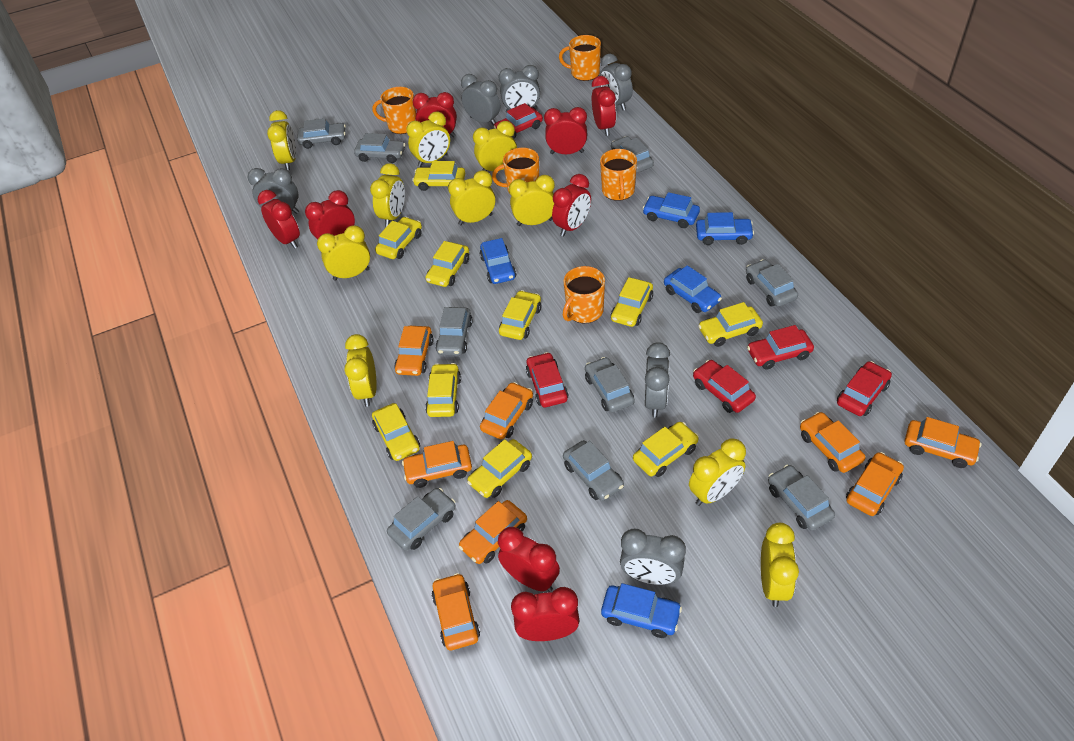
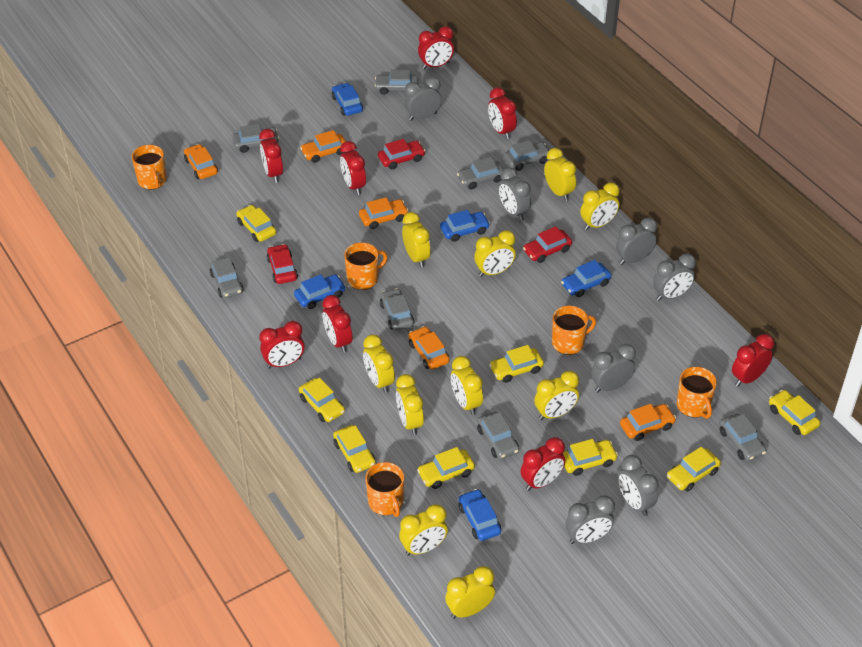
grey car: [297,118,346,149] [354,133,405,163] [387,488,456,550] [435,307,473,356] [563,440,624,501] [585,357,635,412] [611,136,654,173] [746,259,798,307] [768,465,835,531] = 9 -> [210,257,244,298] [233,124,279,153] [375,70,418,95] [380,289,414,331] [457,157,504,189] [477,412,519,459] [504,140,549,171] [719,414,766,461] = 8
grey clock: [248,168,299,214] [461,74,500,126] [499,65,540,113] [600,54,633,110] [620,529,686,585] [645,342,670,417] = 6 -> [404,77,441,121] [499,167,531,221] [566,495,615,544] [591,344,636,393] [616,218,657,265] [618,455,659,516] [653,253,696,301] = 7
orange car: [394,326,434,376] [402,441,472,488] [432,573,480,650] [459,500,527,564] [480,382,533,439] [800,412,865,473] [846,452,904,516] [905,417,982,468] = 8 -> [184,144,218,179] [300,130,346,163] [359,197,409,229] [408,326,450,370] [620,404,676,441] = 5
red car: [493,103,543,139] [526,352,569,407] [693,360,756,413] [747,325,814,370] [837,361,892,416] = 5 -> [267,244,298,284] [378,139,425,169] [523,226,572,263] = 3
yellow car: [372,403,420,461] [375,217,422,259] [412,161,465,191] [425,363,461,417] [426,241,469,287] [467,439,532,498] [499,290,541,340] [611,277,653,327] [633,422,699,477] [698,302,763,347] = 10 -> [236,205,276,242] [299,378,345,422] [333,425,376,473] [417,447,475,489] [489,345,544,383] [563,439,618,476] [667,447,721,491] [769,390,820,435] = 8

